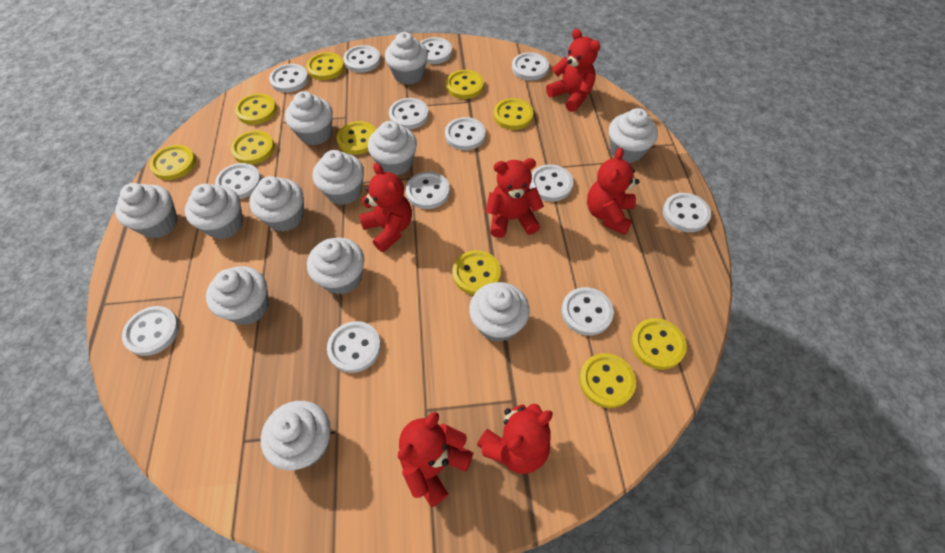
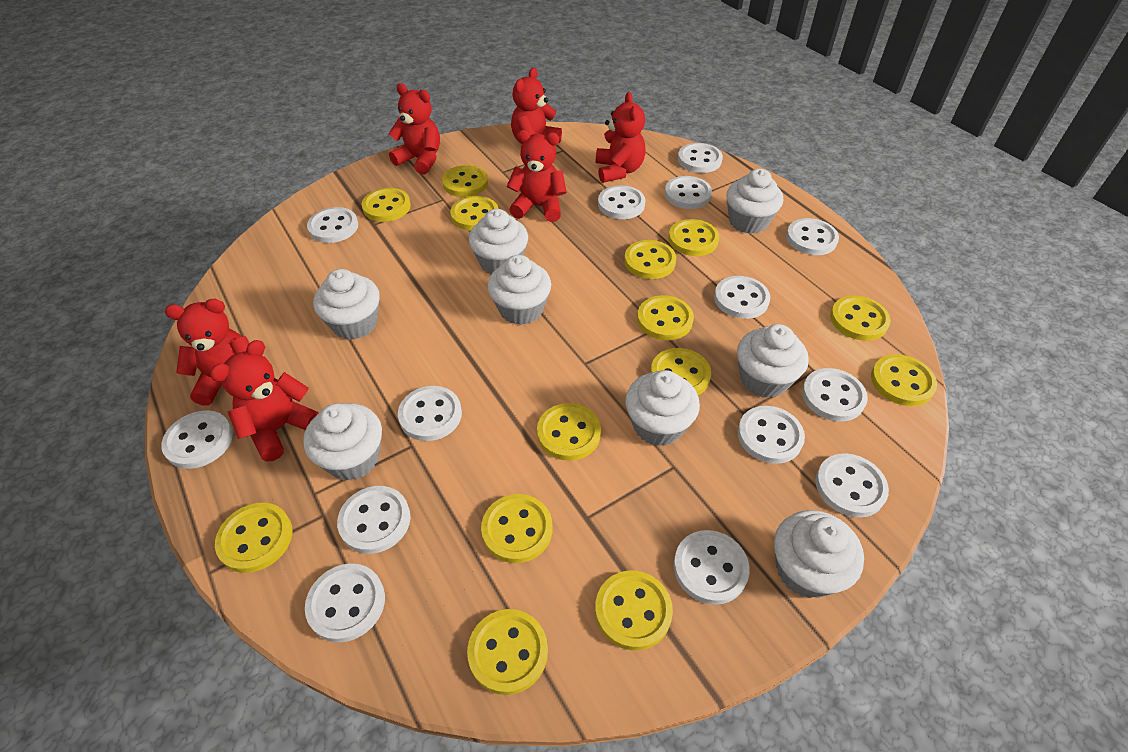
white button: [122,306,180,356] [215,163,261,199] [269,64,309,93] [327,321,381,373] [343,45,381,73] [389,98,429,129] [406,172,450,209] [420,37,452,64] [445,117,486,150] [512,52,549,81] [529,164,573,201] [561,287,614,336] [663,193,711,232] = 13 -> [161,410,233,469] [305,563,385,643] [307,207,358,243] [337,486,411,554] [398,386,462,441] [598,185,645,219] [665,176,712,209] [673,530,750,605] [678,143,723,173] [714,276,770,319] [738,406,805,464] [786,218,839,255] [802,368,868,421] [815,453,889,518] = 14
white cupcake: [115,183,178,239] [185,184,243,239] [206,266,269,325] [249,176,303,232] [261,401,331,470] [285,91,333,145] [307,238,364,295] [313,150,364,205] [368,121,417,175] [385,32,428,85] [469,282,530,342] [609,108,658,163] = 12 -> [303,403,382,481] [313,269,380,340] [469,209,528,275] [488,255,551,325] [625,370,700,446] [726,169,783,234] [737,324,809,398] [774,510,864,598] = 8
yellow button: [150,145,196,180] [231,131,275,165] [235,94,277,125] [306,52,345,80] [337,121,376,155] [446,70,484,99] [452,250,501,295] [494,98,533,130] [579,353,636,408] [631,318,687,370] = 10 -> [215,503,292,573] [362,188,411,222] [442,165,488,197] [450,196,498,231] [467,609,548,695] [481,494,552,563] [537,403,601,461] [595,570,673,650] [624,240,676,279] [637,295,694,340] [650,348,711,395] [668,219,719,256] [830,295,891,341] [871,354,937,406] = 14

